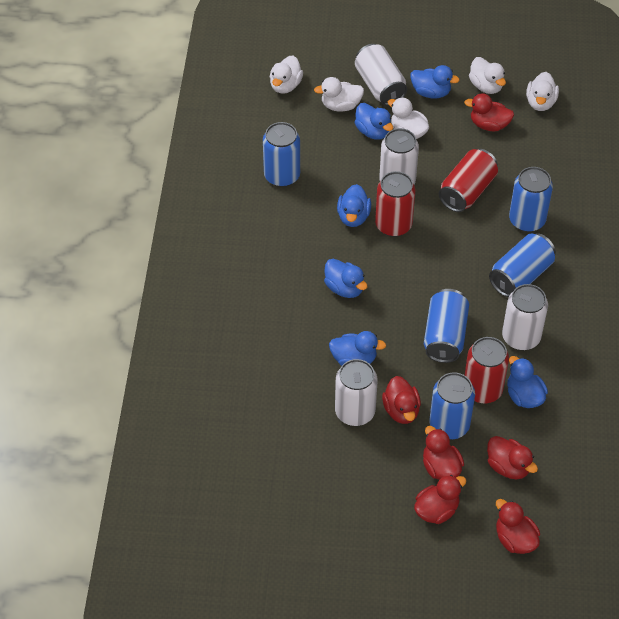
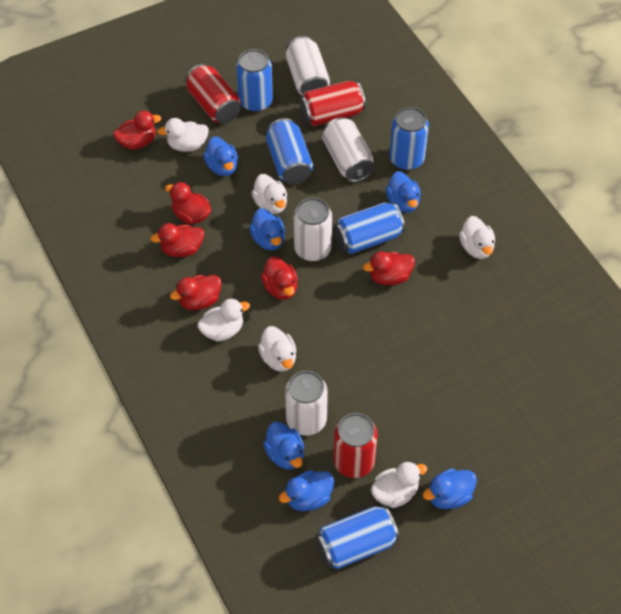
white duck: [270,55,303,94] [314,77,364,111] [388,97,429,139] [469,57,506,94] [526,72,559,111] = 5 -> [158,118,209,152] [197,299,250,342] [252,174,287,214] [258,326,297,372] [371,462,427,508] [459,216,495,259] = 6

